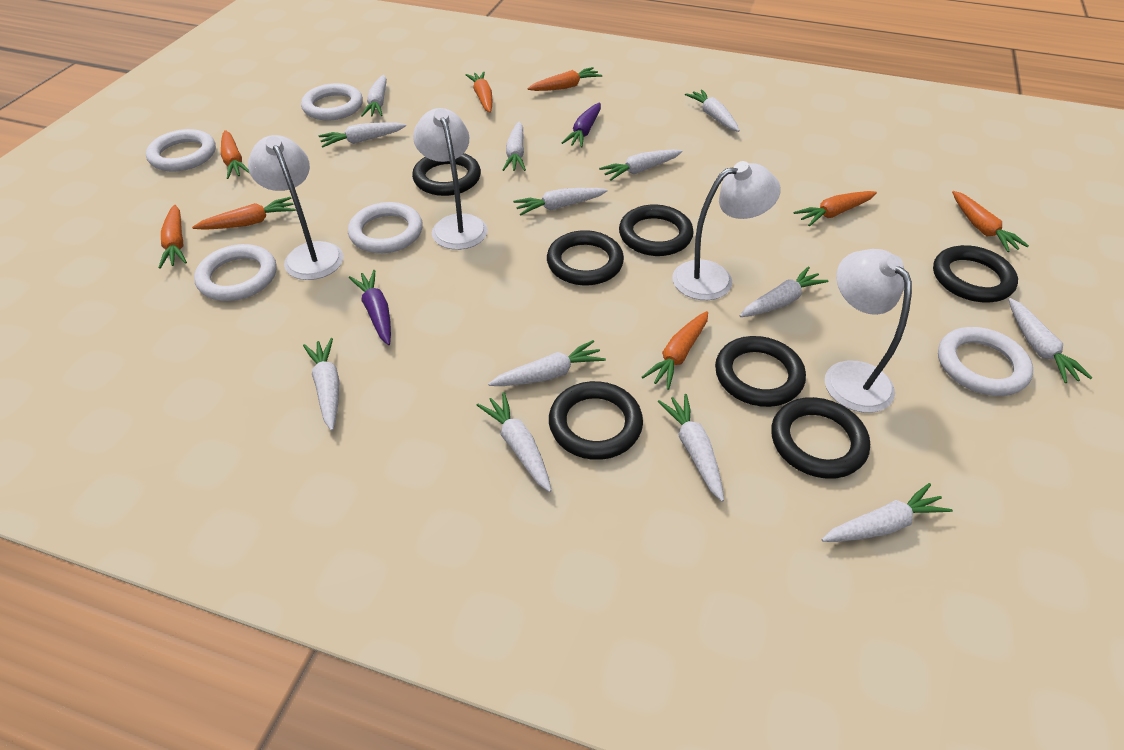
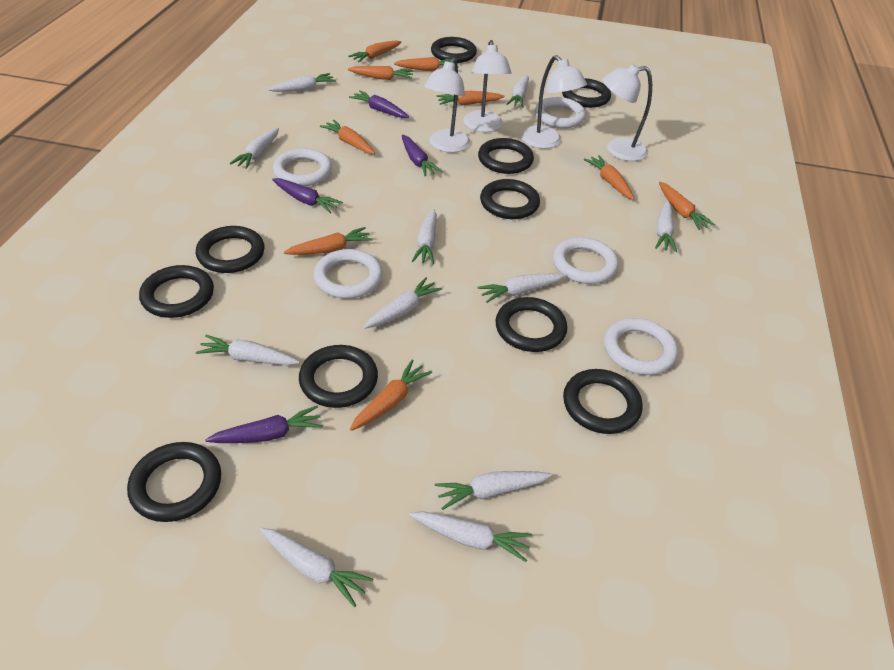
black ring: [412,153,481,196] [547,230,624,285] [549,381,643,460] [619,205,693,256] [715,336,806,407] [771,397,870,479] [933,245,1018,302] = 7 -> [127,442,221,522] [139,265,214,318] [196,226,265,273] [299,345,378,408] [431,37,477,63] [478,138,534,174] [480,179,540,219] [495,297,567,352] [562,78,611,108] [563,369,643,434] = 10
orange carrot: [158,205,187,269] [192,197,296,230] [221,130,250,179] [465,71,492,113] [527,67,602,91] [642,311,708,390] [794,191,877,226] [952,191,1029,252] = 8 -> [284,227,373,255] [320,120,375,154] [348,40,401,62] [348,66,414,80] [350,359,432,431] [394,57,459,71] [437,91,504,105] [584,155,634,200] [659,182,715,230] = 9
purple carrot: [349,270,391,345] [562,102,601,148] = 2 -> [205,406,323,443] [272,178,343,213] [349,90,409,118] [402,134,442,177] = 4
white carrot: [303,338,340,431] [319,123,406,147] [361,75,387,117] [477,392,552,492] [488,340,606,386] [503,121,526,171] [513,188,608,216] [599,149,682,181] [658,394,724,502] [685,89,740,132] [739,266,828,317] [822,483,953,542] [1009,298,1093,383] = 13 -> [196,335,300,365] [229,128,279,169] [259,528,373,607] [269,73,336,92] [363,277,442,329] [409,511,532,562] [411,209,437,264] [435,471,552,510] [477,274,565,303] [506,75,529,108] [655,201,677,252] = 11

